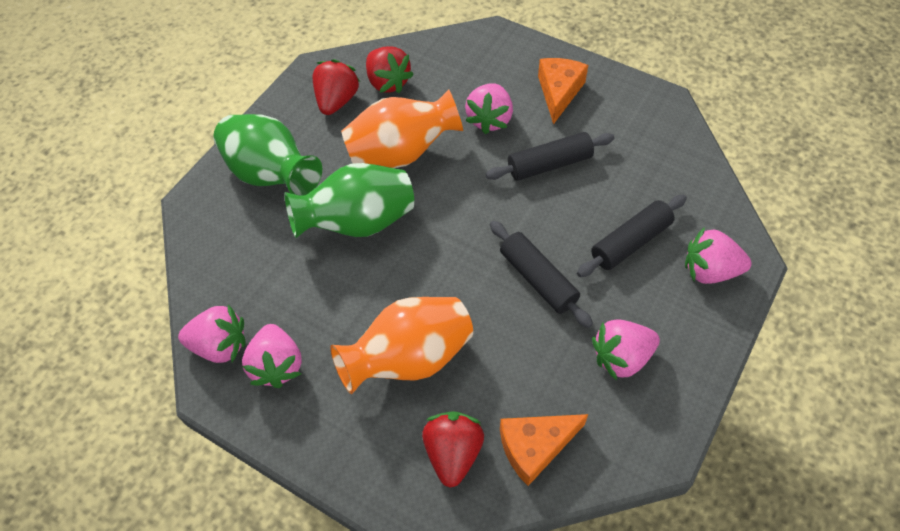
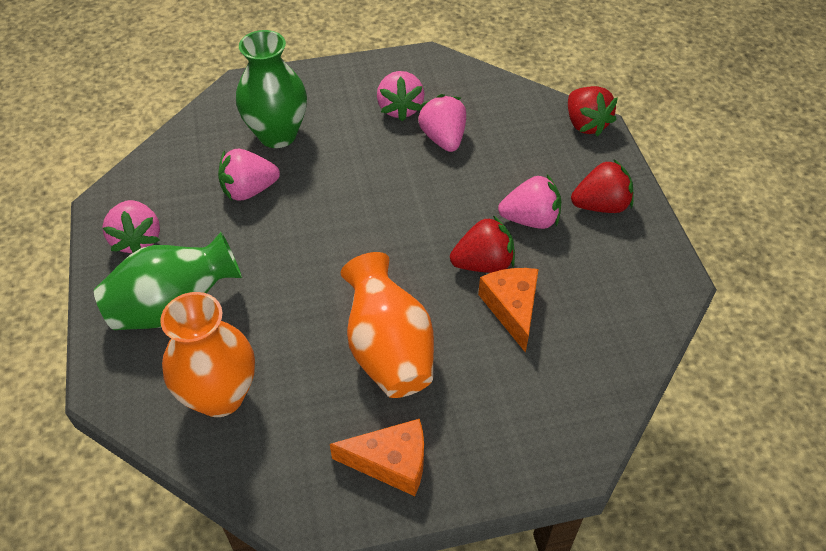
black rolling pin: [486,132,615,181] [490,221,593,328] [577,195,687,277] = 3 -> none = 0

